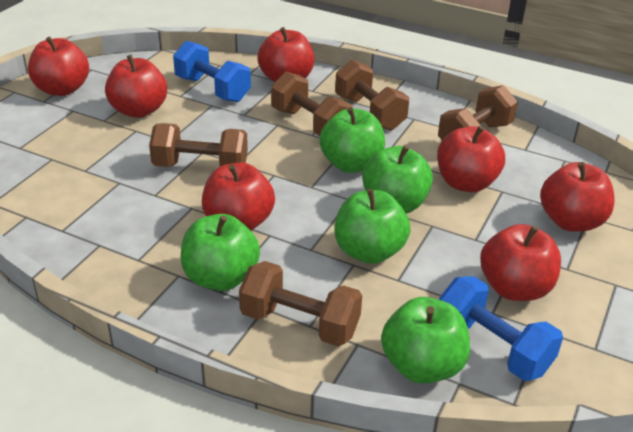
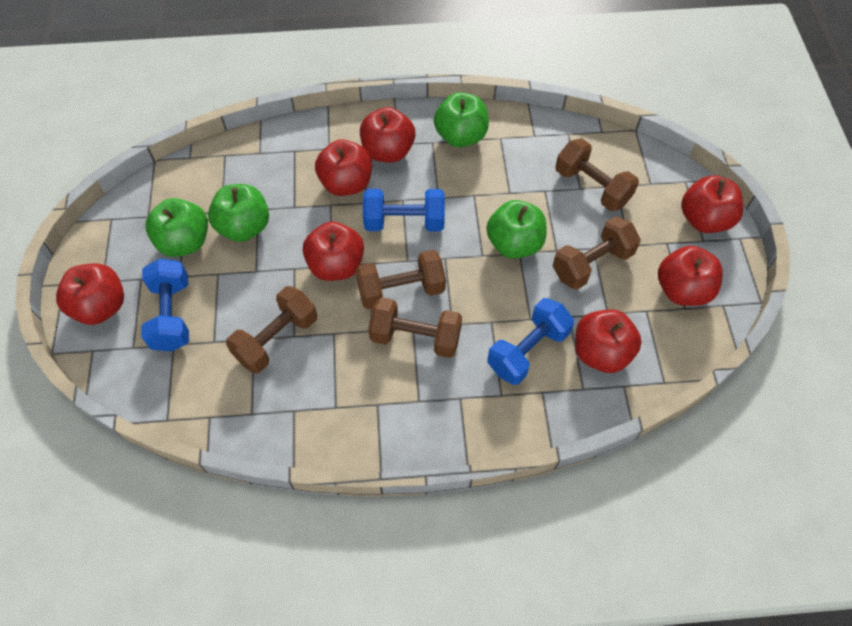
blue dumbbell: [173,41,251,102] [439,276,563,381] = 2 -> [141,259,189,351] [363,189,445,231] [487,298,574,385] = 3
green apple: [181,214,260,291] [319,107,385,173] [334,189,411,264] [362,145,433,214] [381,297,470,384] = 5 -> [145,198,208,257] [208,184,269,242] [434,92,489,148] [486,200,546,259] = 4

